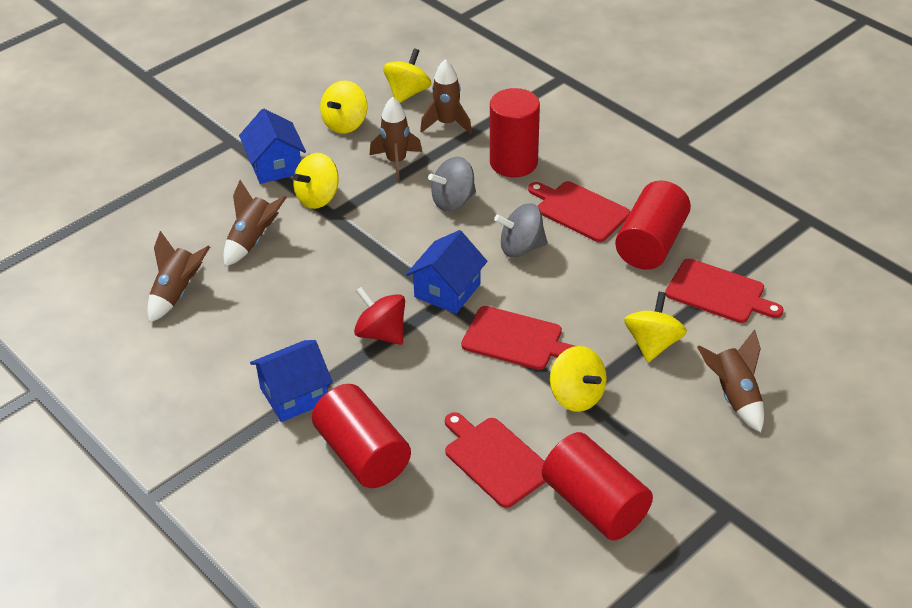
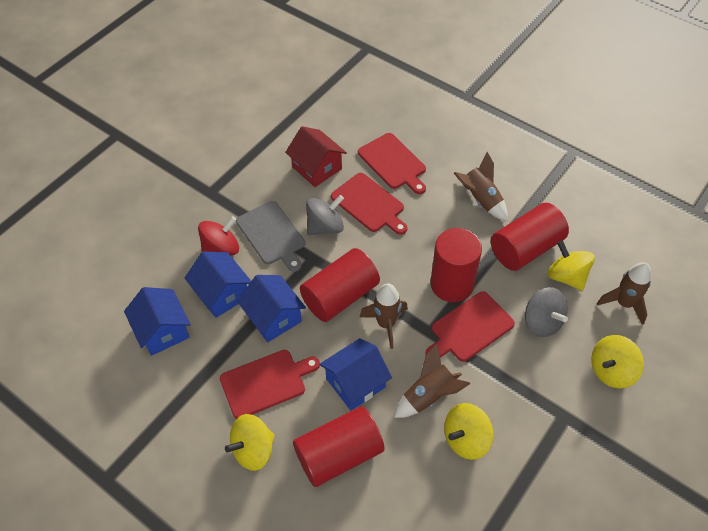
blue house: [239,109,306,184] [250,340,333,422] [406,230,487,314] = 3 -> [124,287,191,356] [185,251,251,318] [237,275,306,342] [320,338,392,410] = 4
brown rocket: [147,231,210,323] [223,180,287,267] [370,97,422,181] [420,59,472,134] [697,329,764,432] = 5 -> [360,284,408,349] [394,343,470,418] [454,152,508,221] [597,262,651,325] = 4
grey cutting board: none = 0 -> [236,201,305,272] = 1
red house: none = 0 -> [285,126,347,187] = 1
yellow spinning top: [293,153,339,209] [320,80,367,134] [383,48,431,103] [550,346,607,412] [624,292,687,362] = 5 -> [225,414,275,471] [444,403,493,460] [548,240,595,291] [591,335,644,388] = 4

